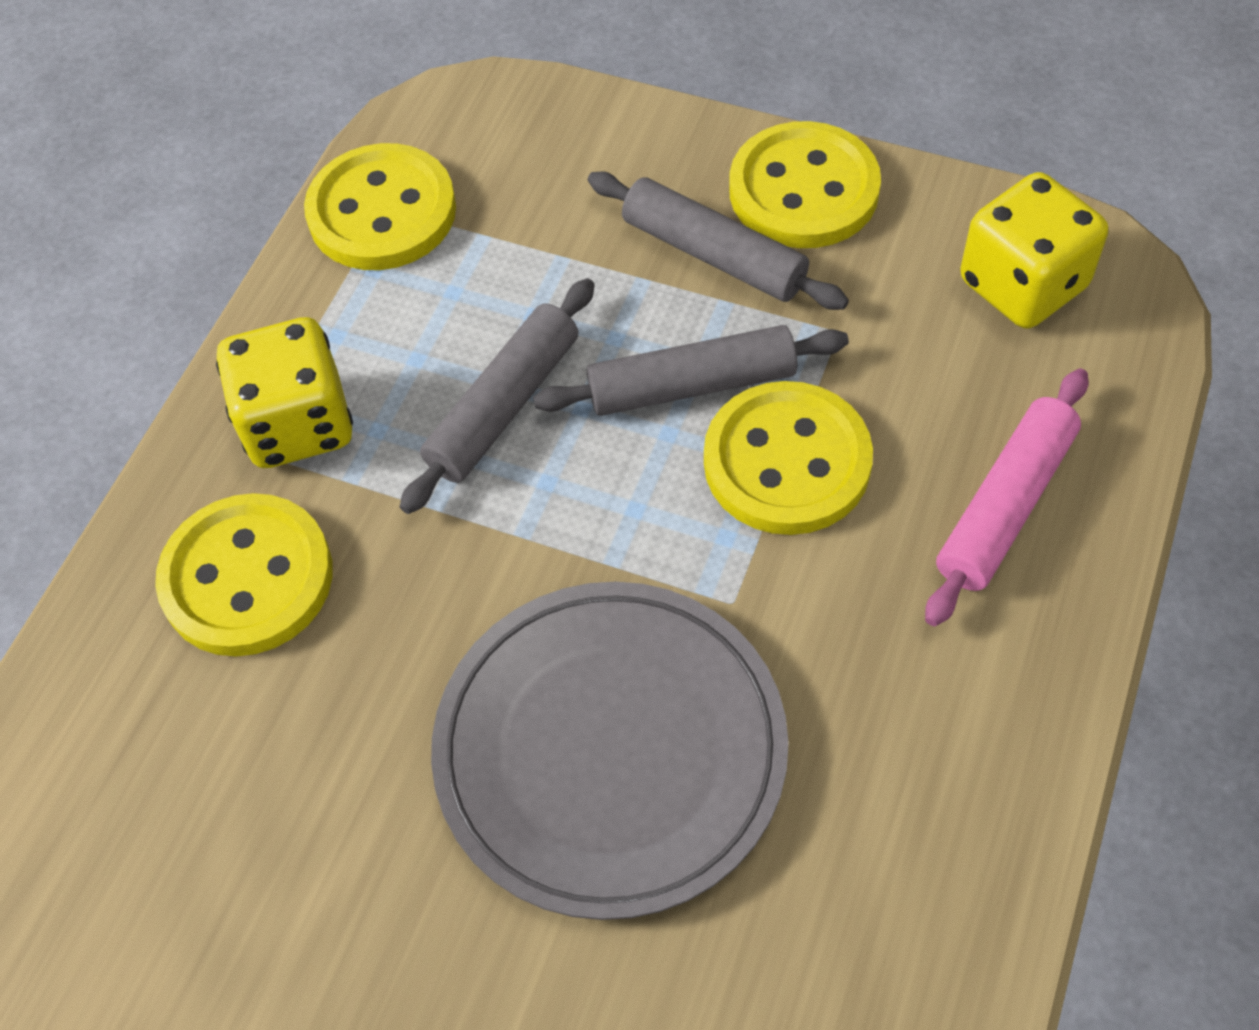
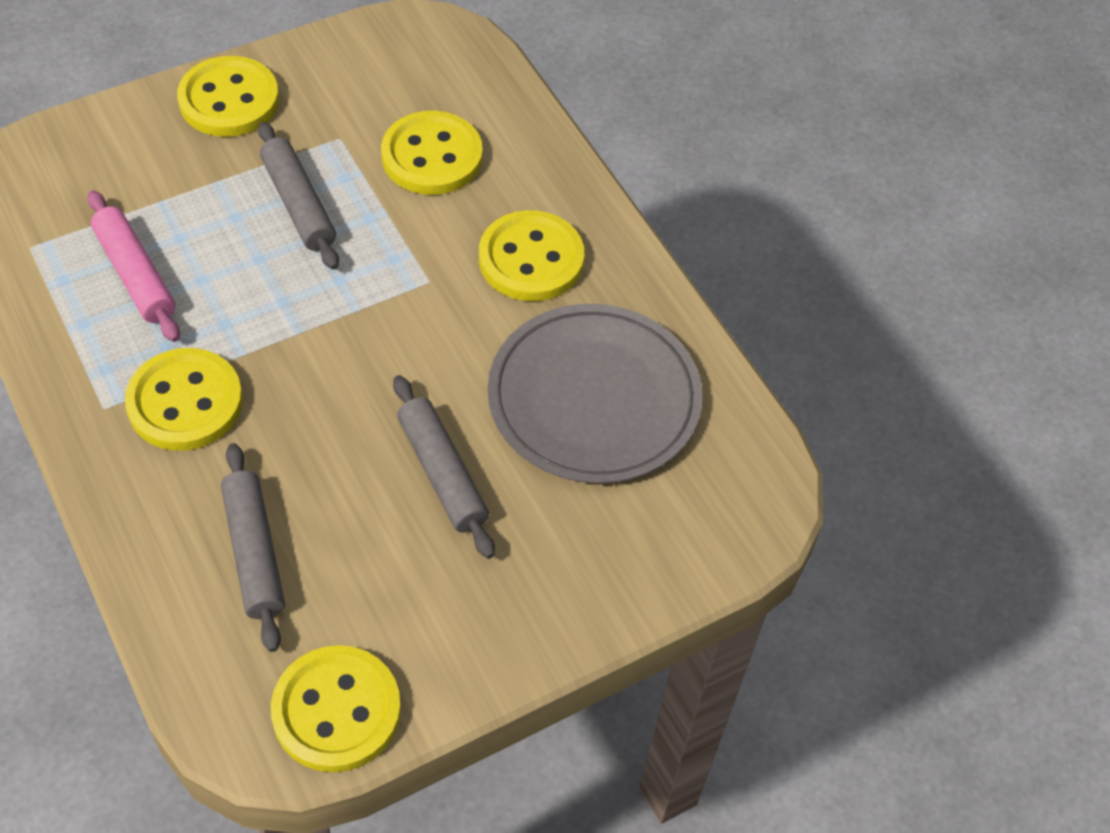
yellow button: [155,493,333,656] [304,143,456,270] [704,381,873,535] [729,121,881,248] = 4 -> [125,348,243,451] [177,56,279,137] [271,645,401,772] [381,111,483,195] [479,210,584,301] = 5
yellow dice: [216,317,353,468] [960,172,1108,329] = 2 -> none = 0

